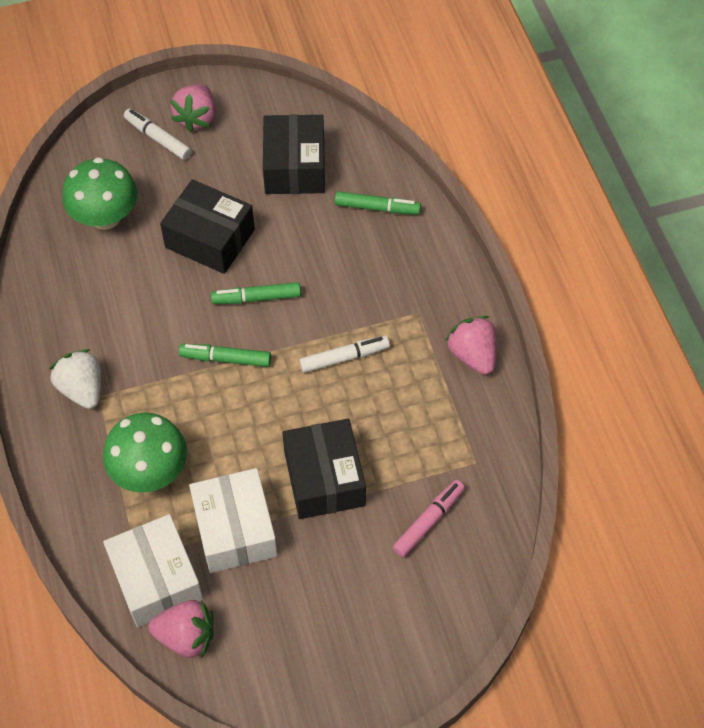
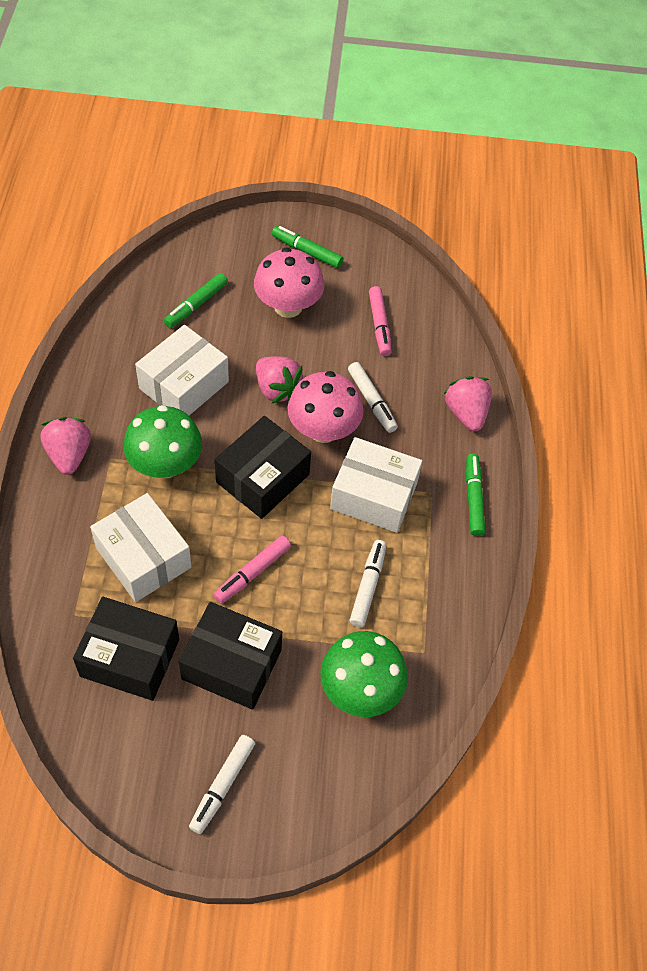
pink marker: [393,480,465,557] = 1 -> [214,536,291,604] [369,286,392,356] = 2
pink mushroom: none = 0 -> [254,247,324,318] [287,371,364,443] = 2
white box: [103,514,203,627] [189,468,278,573] = 2 -> [90,493,192,602] [135,325,229,415] [330,437,423,533] = 3
white marker: [124,109,192,160] [299,336,390,373] = 2 -> [189,735,255,834] [348,362,398,433] [350,540,386,627] = 3
white strawberry: [49,349,101,409] = 1 -> none = 0

